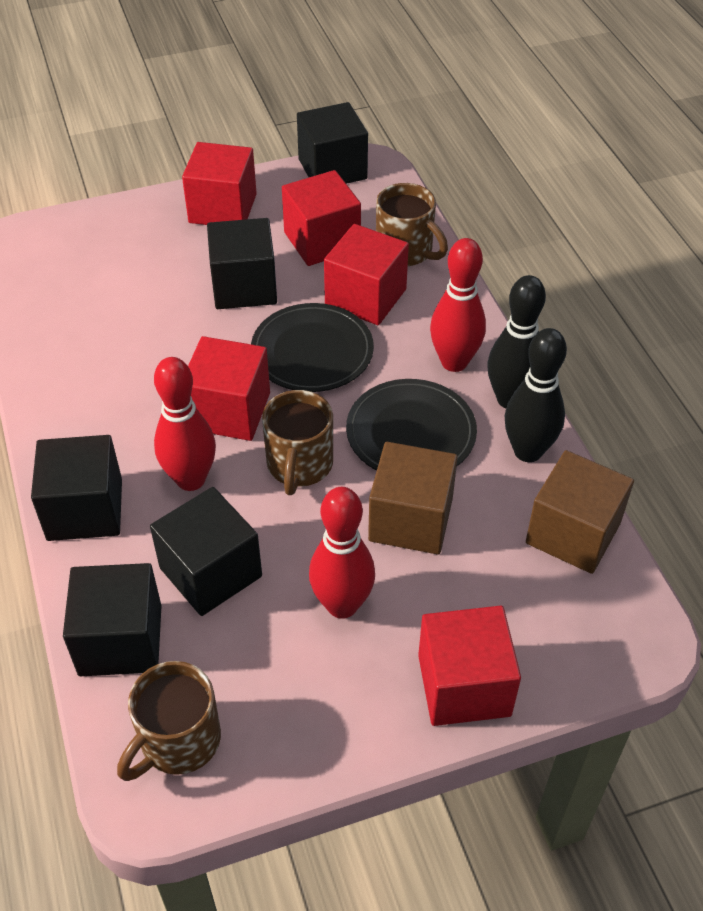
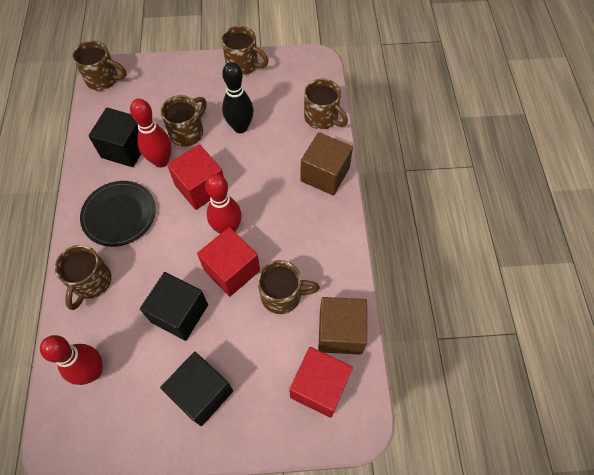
black bowling pin: [487,275,546,408] [505,328,567,462] = 2 -> [222,62,254,133] = 1
black cube: [31,435,122,541] [63,563,161,676] [150,487,262,616] [207,218,277,309] [297,102,368,184] = 5 -> [88,107,141,167] [140,272,208,341] [160,352,233,426] = 3
black plate: [251,303,374,392] [346,379,477,471] = 2 -> [80,181,156,247] = 1
brown mug: [117,661,221,781] [262,390,333,495] [376,183,448,266] = 3 -> [55,245,111,310] [72,41,126,91] [161,95,207,147] [222,26,268,75] [257,260,320,314] [304,79,348,129] = 6
red cube: [182,142,257,225] [188,336,270,441] [282,170,361,266] [324,224,409,325] [418,606,521,726] = 5 -> [167,144,224,210] [197,227,260,297] [289,347,353,418] = 3

